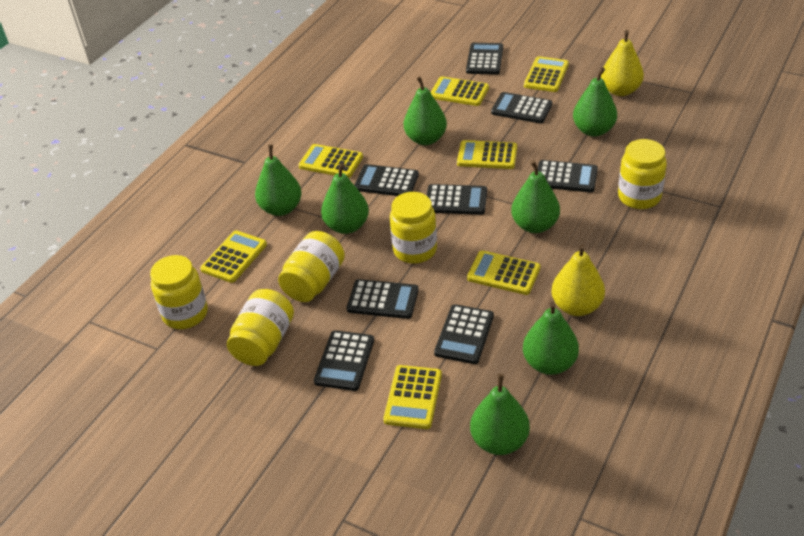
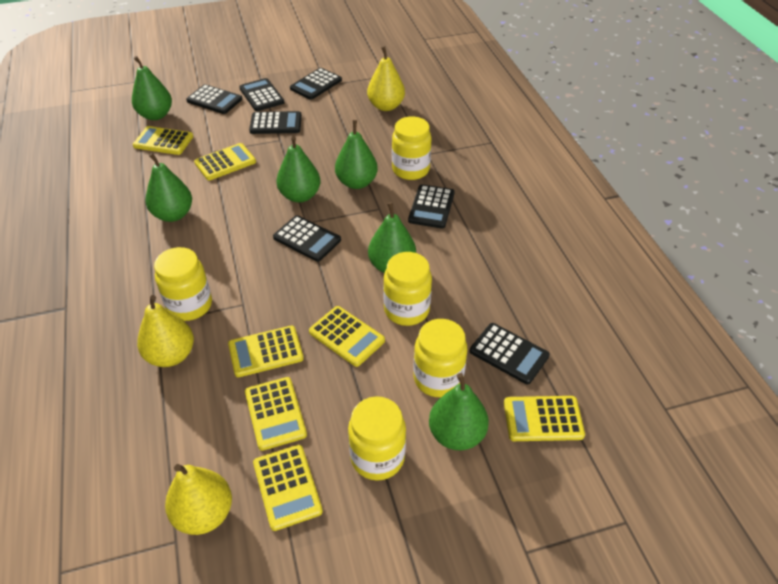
black calculator: [314,330,374,391] [347,279,419,319] [355,164,419,196] [427,184,487,215] [434,304,494,364] [466,43,503,75] [491,92,552,124] [538,160,598,193] = 8 -> [186,84,242,114] [239,78,285,111] [249,111,302,134] [273,215,341,262] [290,68,342,100] [408,184,455,229] [470,323,550,384] = 7
green pear: [255,144,302,216] [321,163,369,234] [404,76,447,145] [470,374,530,455] [511,160,560,233] [523,301,579,375] [573,67,617,137] = 7 -> [132,56,172,120] [145,153,192,222] [276,136,320,203] [335,120,378,189] [368,202,416,273] [429,373,489,450] = 6
yellow pear: [551,244,605,316] [601,30,644,96] = 2 -> [137,295,194,367] [165,464,232,535] [367,46,405,111] = 3

